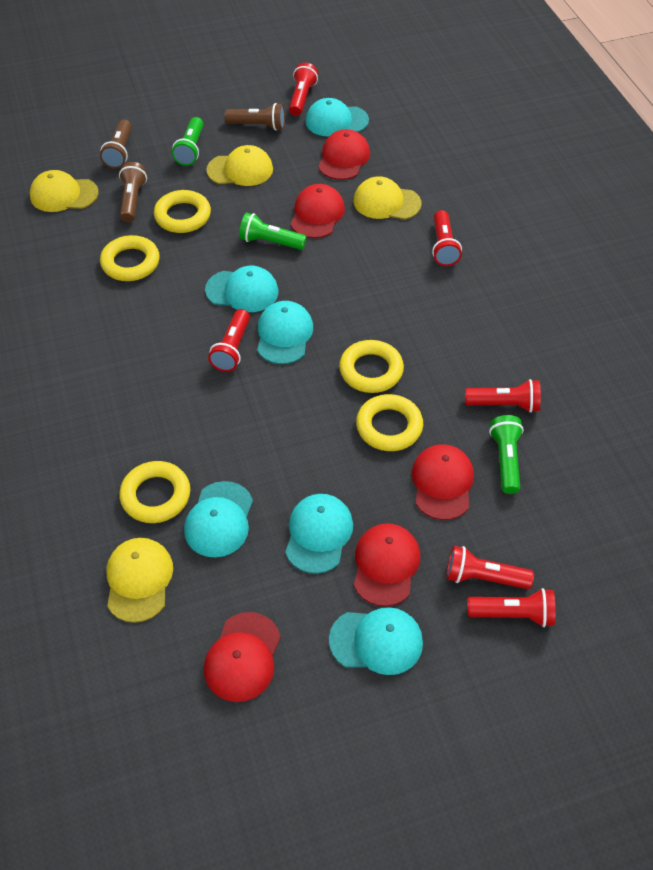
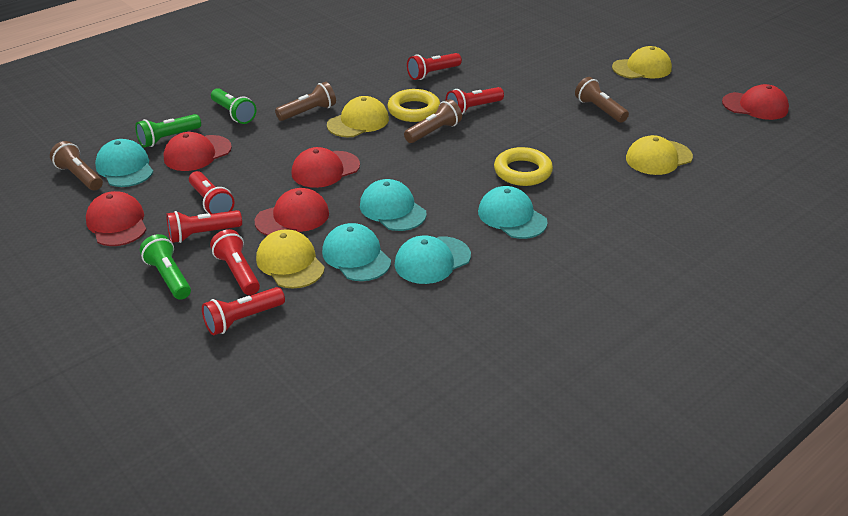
brown flashlight: [100,119,132,169] [119,162,147,222] [224,103,285,131] = 3 -> [50,141,103,190] [275,82,336,121] [404,99,462,143] [575,77,629,122] = 4
turquoise cap: [184,481,253,557] [205,266,278,312] [257,301,313,364] [285,494,353,574] [305,98,369,136] [329,607,423,675] = 6 -> [95,139,153,187] [322,223,391,281] [360,179,427,231] [395,236,471,284] [478,186,548,239] = 5
yellow ring: [100,235,160,281] [119,461,190,523] [154,190,211,233] [339,340,404,393] [356,394,423,451] = 5 -> [388,89,440,122] [494,147,553,186] = 2

